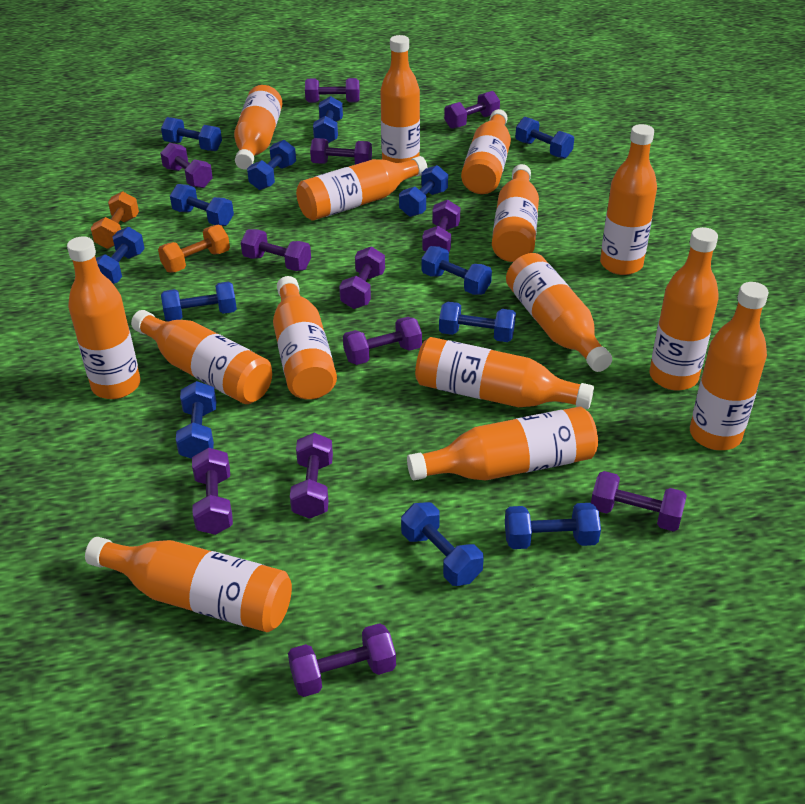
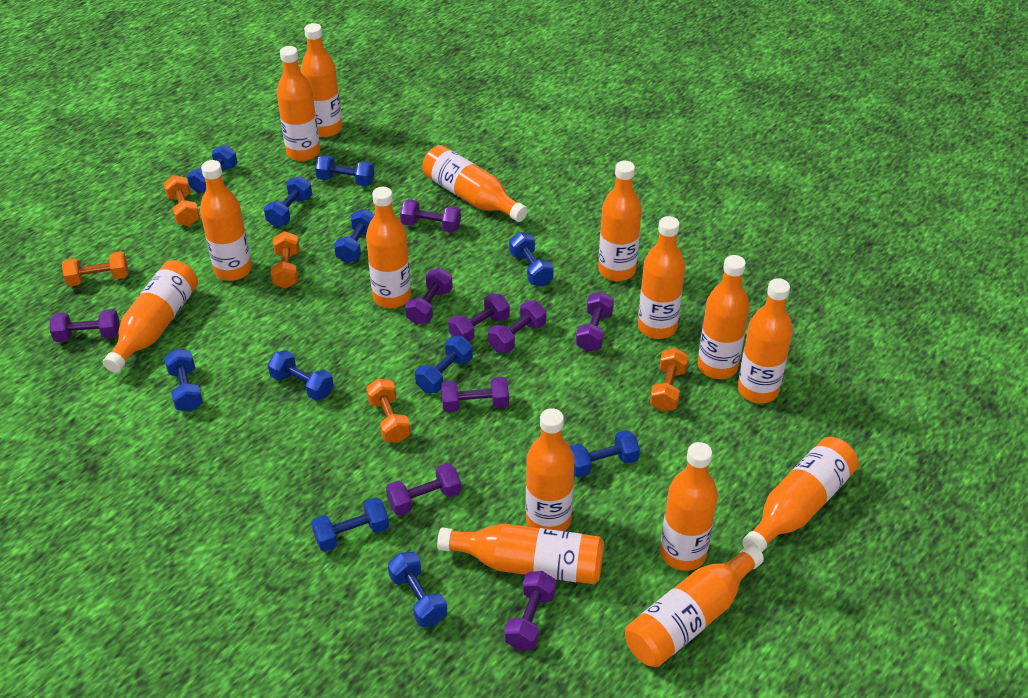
blue dumbbell: [96,227,145,284] [161,117,222,151] [161,281,237,321] [170,184,234,226] [176,381,217,459] [247,140,296,190] [313,96,343,143] [399,165,448,217] [401,502,484,586] [422,246,492,295] [439,302,516,342] [505,503,601,549] [515,117,574,159] = 13 -> [164,349,203,412] [187,145,237,194] [264,176,312,227] [268,350,334,401] [311,497,389,551] [315,155,374,186] [334,209,374,263] [388,552,447,627] [415,337,473,393] [509,232,554,286] [570,430,640,477] = 11
orange dumbbell: [91,191,139,249] [158,225,230,273] = 2 -> [62,251,129,286] [163,175,200,226] [271,231,300,289] [366,378,411,443] [650,348,689,412] = 5
purple dumbbell: [160,143,213,188] [192,448,233,535] [241,229,311,271] [288,623,396,697] [290,433,333,519] [305,78,360,103] [310,138,372,165] [339,247,385,309] [343,317,422,365] [422,200,460,252] [444,91,500,129] [591,471,687,532] = 12 -> [50,309,119,342] [386,463,461,516] [400,199,461,233] [405,268,453,325] [441,377,509,412] [448,293,510,342] [488,301,546,353] [504,571,556,650] [576,292,614,352] = 9

